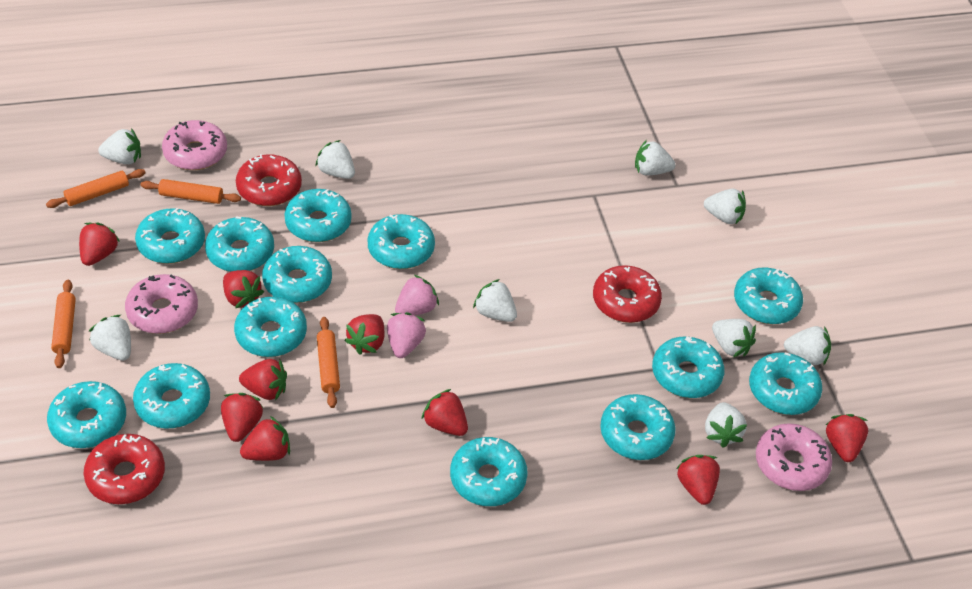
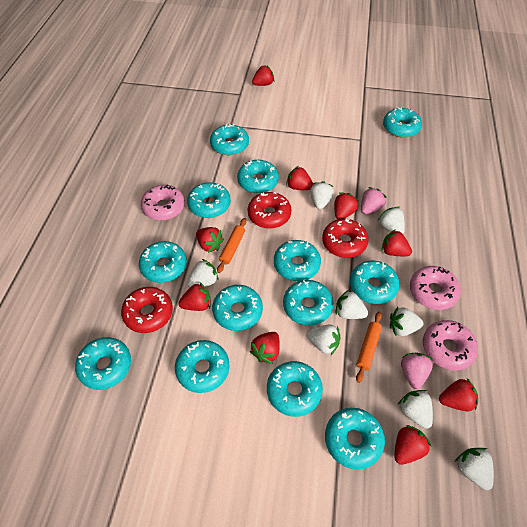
orange rolling pin: [46,169,145,208] [51,280,76,368] [140,179,241,204] [317,317,340,408] = 4 -> [217,218,247,273] [356,312,382,383] = 2
white strawberry: [89,315,131,361] [98,128,141,164] [315,140,355,179] [473,279,517,322] [635,140,676,175] [704,189,746,225] [705,402,747,447] [712,319,756,357] [784,326,831,366] = 9 -> [187,259,219,287] [306,325,340,355] [310,181,334,210] [336,290,368,319] [378,207,405,234] [390,307,424,336] [398,390,433,429] [455,448,494,490] = 8

